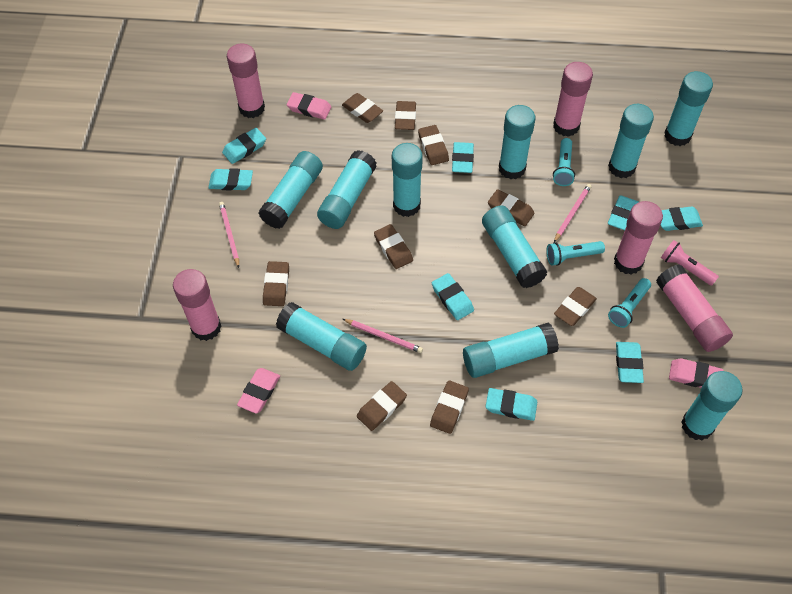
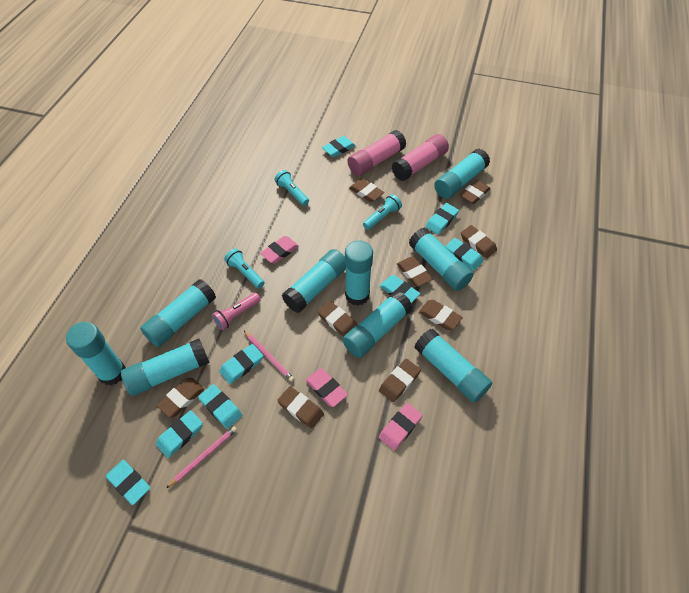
pink glue stick: [173,269,222,341] [227,44,265,118] [553,62,593,137] [614,201,663,275] [656,264,733,352] = 5 -> [348,130,406,176] [392,134,449,181] = 2
pink pencil: [219,202,239,268] [343,319,423,353] [554,184,591,242] = 3 -> [166,426,237,488] [244,331,294,382] = 2
turquoise glue stick: [258,151,323,229] [276,302,367,371] [317,150,377,229] [392,143,423,217] [463,323,559,378] [482,206,547,288] [499,105,535,179] [608,104,654,178] [664,71,713,146] [681,371,743,440] = 10 -> [66,322,126,385] [121,339,210,396] [140,279,216,347] [282,249,346,313] [343,291,413,358] [345,240,373,306] [409,227,474,291] [415,329,492,403] [434,149,490,199] = 9

